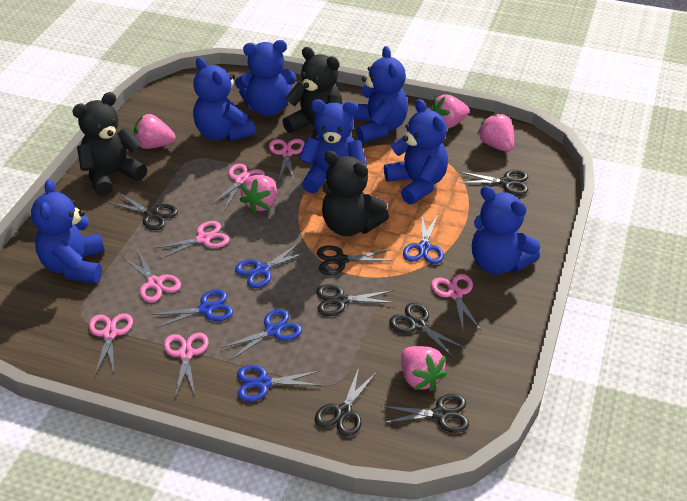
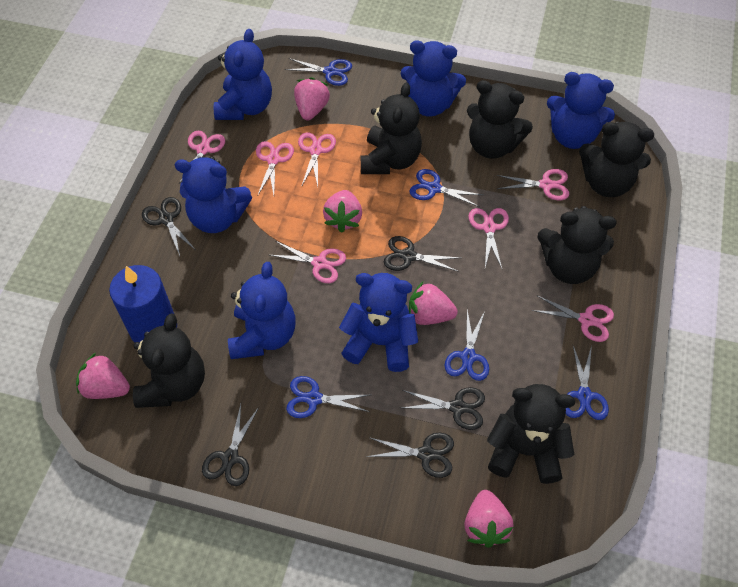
black scissors: [108,192,178,230] [315,368,377,436] [316,284,395,316] [317,245,392,275] [381,394,469,433] [389,303,466,358] [459,170,528,195] = 7 -> [142,197,196,256] [202,404,259,486] [366,433,454,478] [384,236,460,272] [402,387,485,430] = 5
black teddy bear: [72,92,147,196] [282,47,343,139] [322,151,389,237] = 3 -> [133,313,205,408] [361,83,422,174] [467,80,533,159] [487,384,575,484] [537,206,616,284] [579,122,654,197] = 6
blue candle: none = 0 -> [109,265,177,343] = 1
blue teddy bear: [31,179,105,283] [193,57,256,141] [235,40,297,116] [299,99,366,193] [352,46,408,143] [384,99,448,205] [472,186,540,275] = 7 -> [175,157,252,233] [213,29,272,120] [228,262,296,359] [339,273,418,372] [400,41,466,117] [547,72,615,149] = 6

